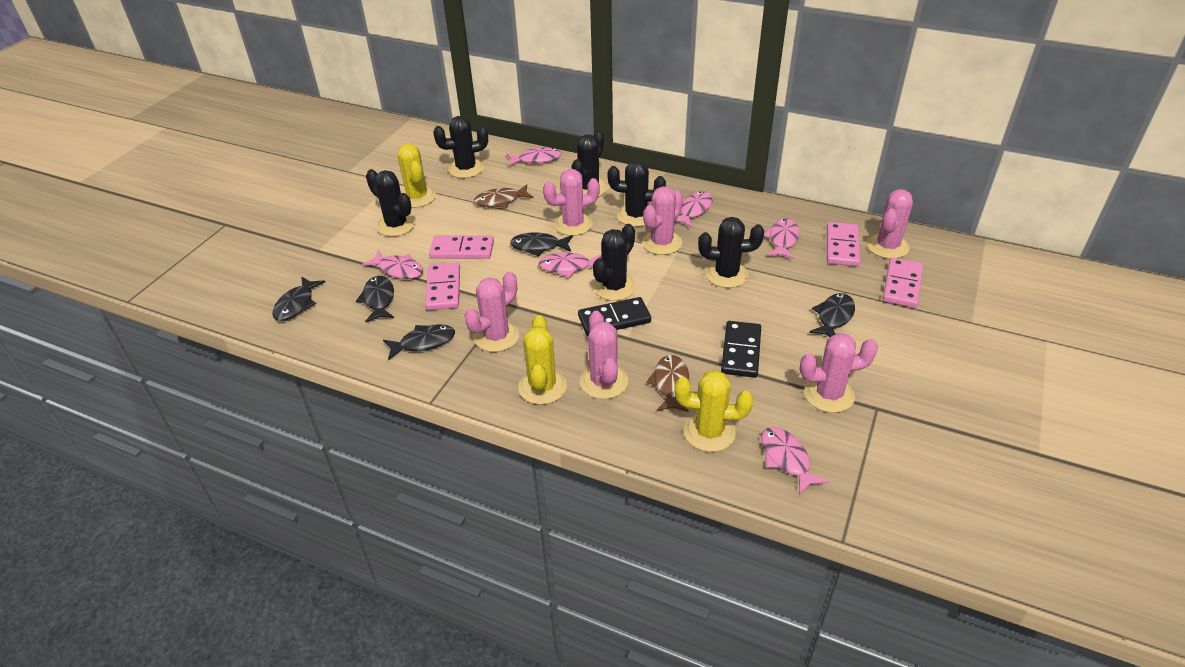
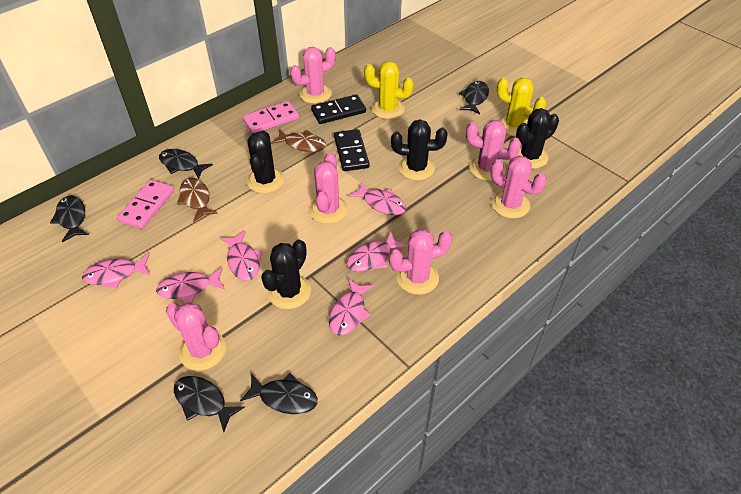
black cactus: [366,169,416,237] [433,116,488,178] [572,131,608,197] [593,224,636,301] [607,160,666,227] [698,217,764,288] = 6 -> [247,131,284,193] [261,239,311,309] [391,119,448,181] [516,108,559,169] = 4
pink domino: [425,262,460,310] [429,236,494,259] [827,222,860,266] [883,258,923,308] = 4 -> [117,180,174,229] [243,101,299,134] = 2
yellow cactus: [398,143,436,208] [518,315,567,405] [674,370,753,452] = 3 -> [364,61,414,119] [497,77,546,136] = 2

